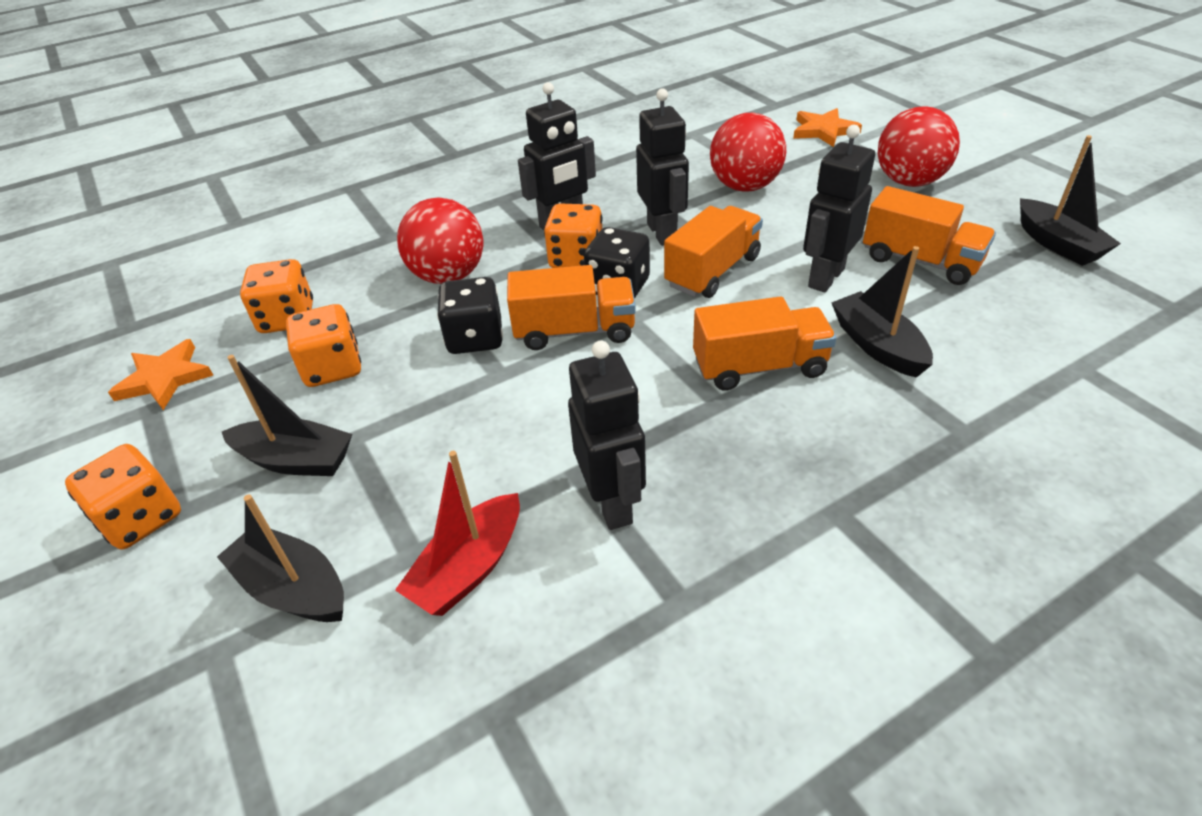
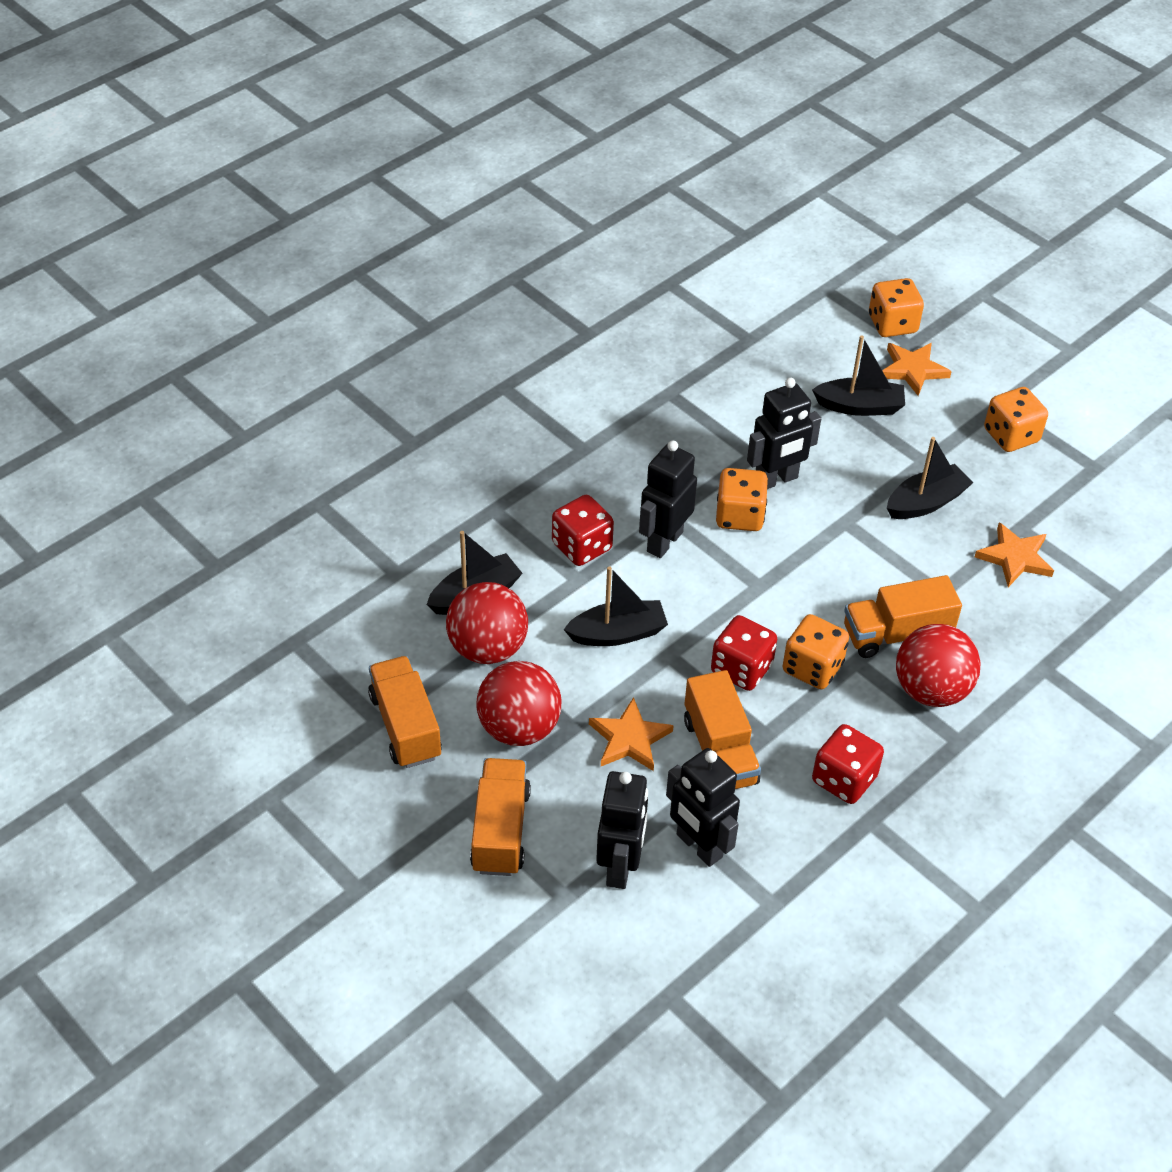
black dice: [437,277,503,354] [584,227,650,299] = 2 -> none = 0
orange star: [108,339,213,410] [793,108,862,147] = 2 -> [589,697,674,771] [882,343,952,396] [975,522,1054,587] = 3
red boat: [395,451,520,616] = 1 -> none = 0
red dice: none = 0 -> [552,495,614,566] [711,615,777,691] [812,724,884,804] = 3

